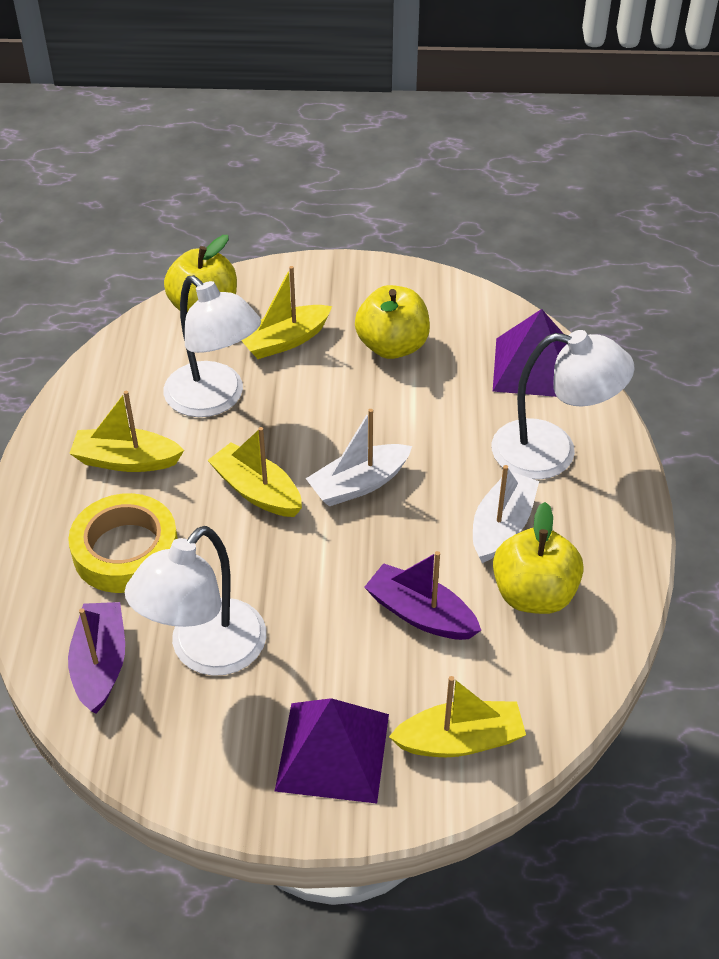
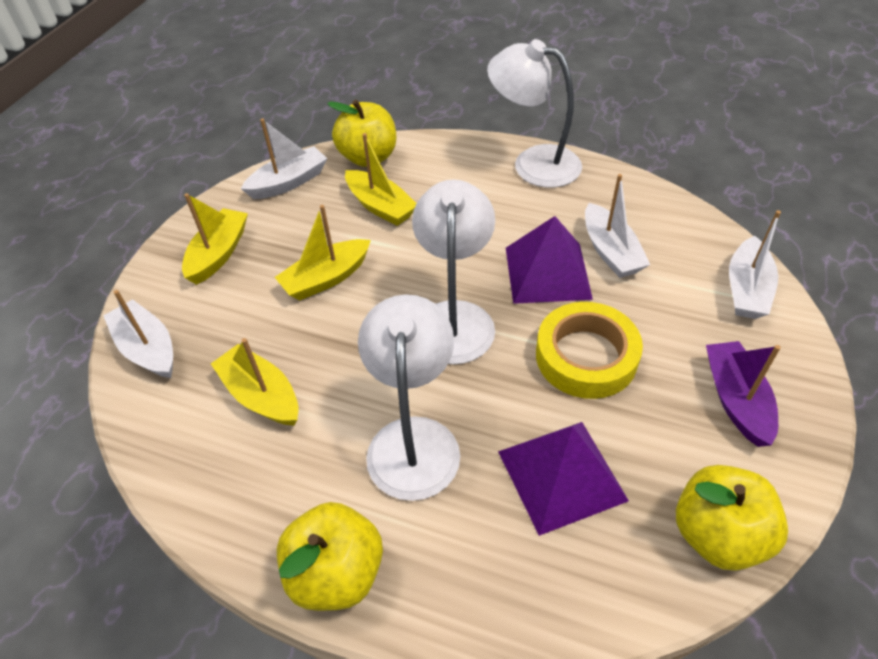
purple boat: [68,602,125,714] [364,551,481,640] = 2 -> [706,341,781,447] = 1
white boat: [306,409,412,506] [473,465,539,563] = 2 -> [103,290,173,378] [241,118,327,199] [585,174,650,278] [729,210,781,319] = 4

